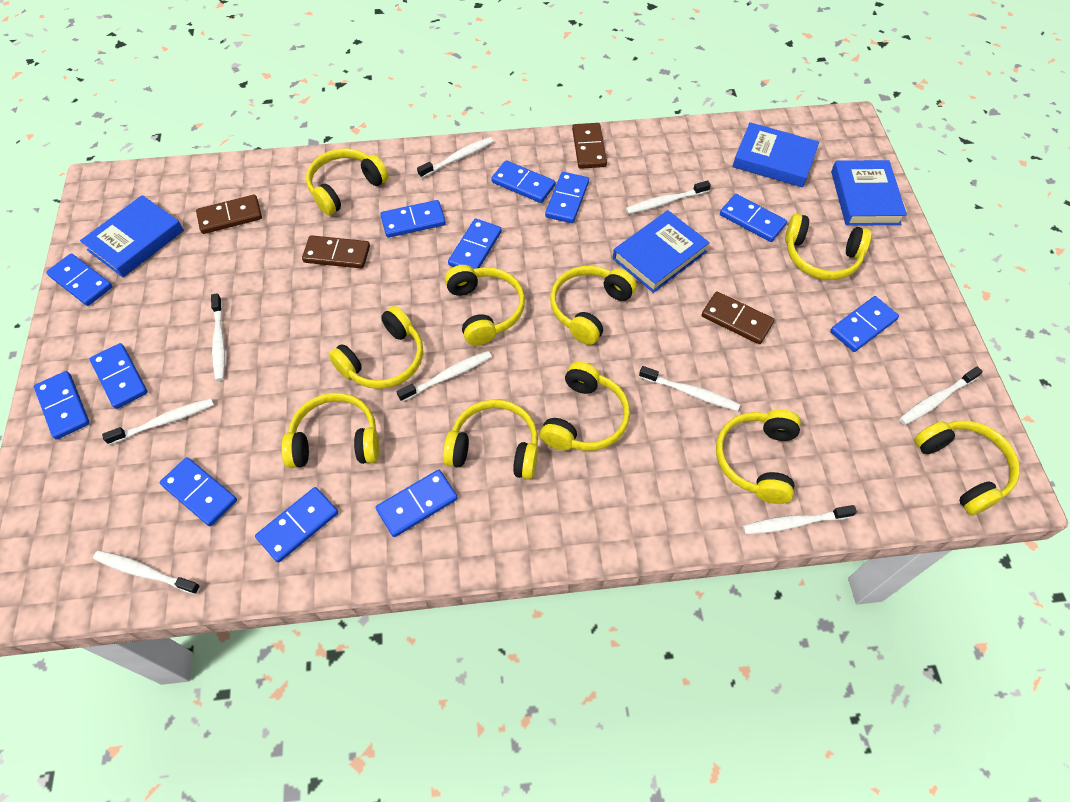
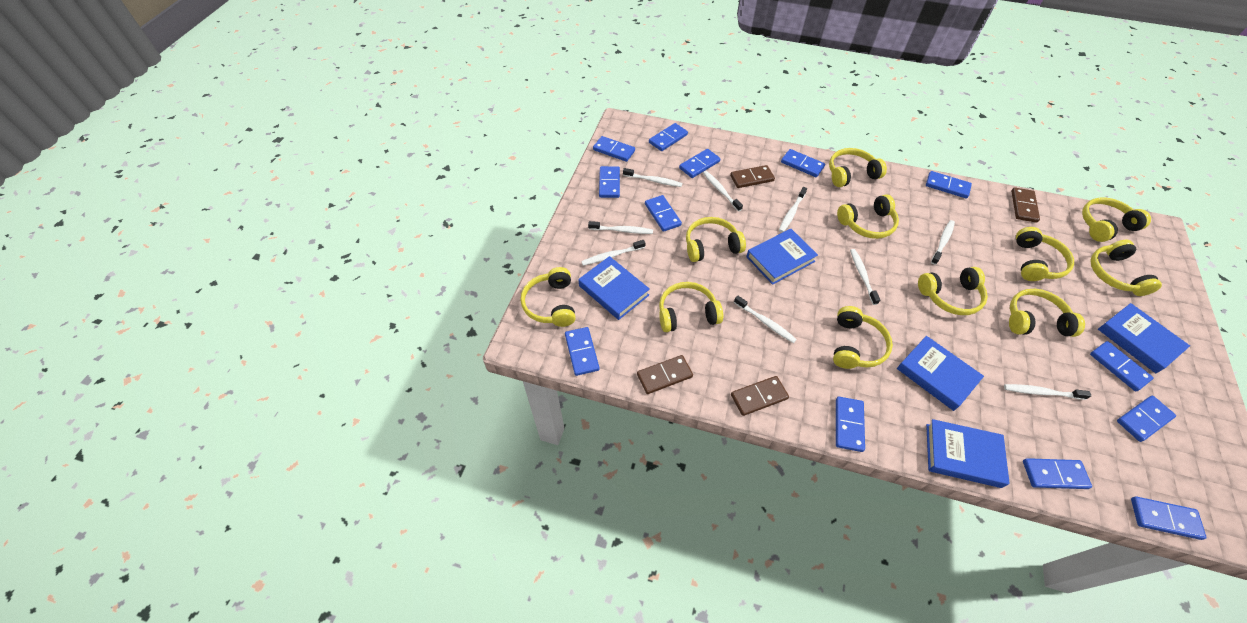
blue book: [80,195,184,277] [613,210,710,293] [733,122,819,187] [831,160,907,226] = 4 -> [578,256,650,320] [746,229,818,285] [897,336,984,411] [926,419,1010,488] [1098,303,1190,373] = 5
blue domino: [34,371,90,440] [46,253,113,306] [90,343,148,409] [160,457,237,526] [255,487,338,563] [376,470,458,537] [380,200,446,238] [448,219,502,269] [491,160,555,203] [545,172,589,223] [720,194,787,242] [830,296,899,352] = 12 -> [565,327,600,376] [593,136,635,162] [599,166,620,198] [645,195,682,232] [649,123,688,151] [679,149,721,178] [781,149,825,177] [836,397,865,452] [926,171,972,199] [1023,458,1092,489] [1090,341,1154,391] [1117,396,1176,442] [1131,497,1207,540] = 13
yellow headphones: [281,393,379,468] [306,148,389,215] [329,306,423,389] [443,400,538,479] [445,265,525,346] [540,362,630,451] [550,266,637,345] [716,409,801,504] [785,213,872,280] [914,421,1020,515] = 10 -> [521,267,576,327] [659,282,723,332] [686,217,746,262] [829,148,887,187] [833,306,893,369] [837,194,899,239] [918,267,988,315] [1009,289,1085,337] [1016,227,1074,281] [1082,197,1151,242] [1091,240,1162,296] = 11

